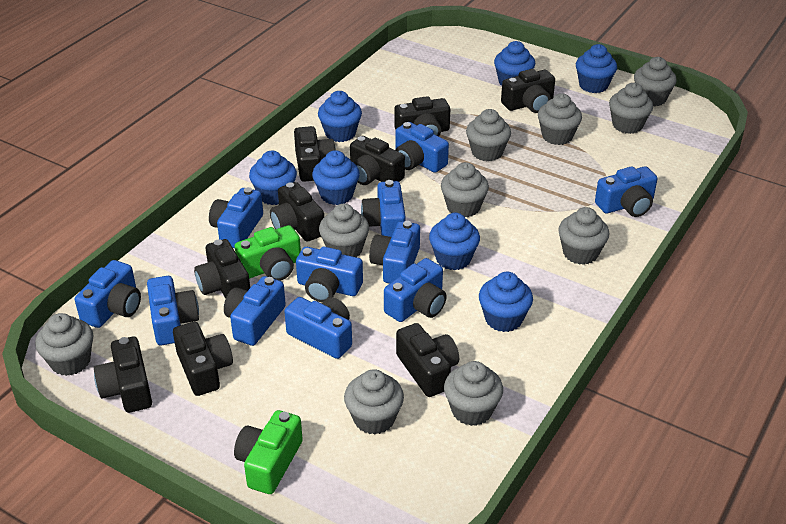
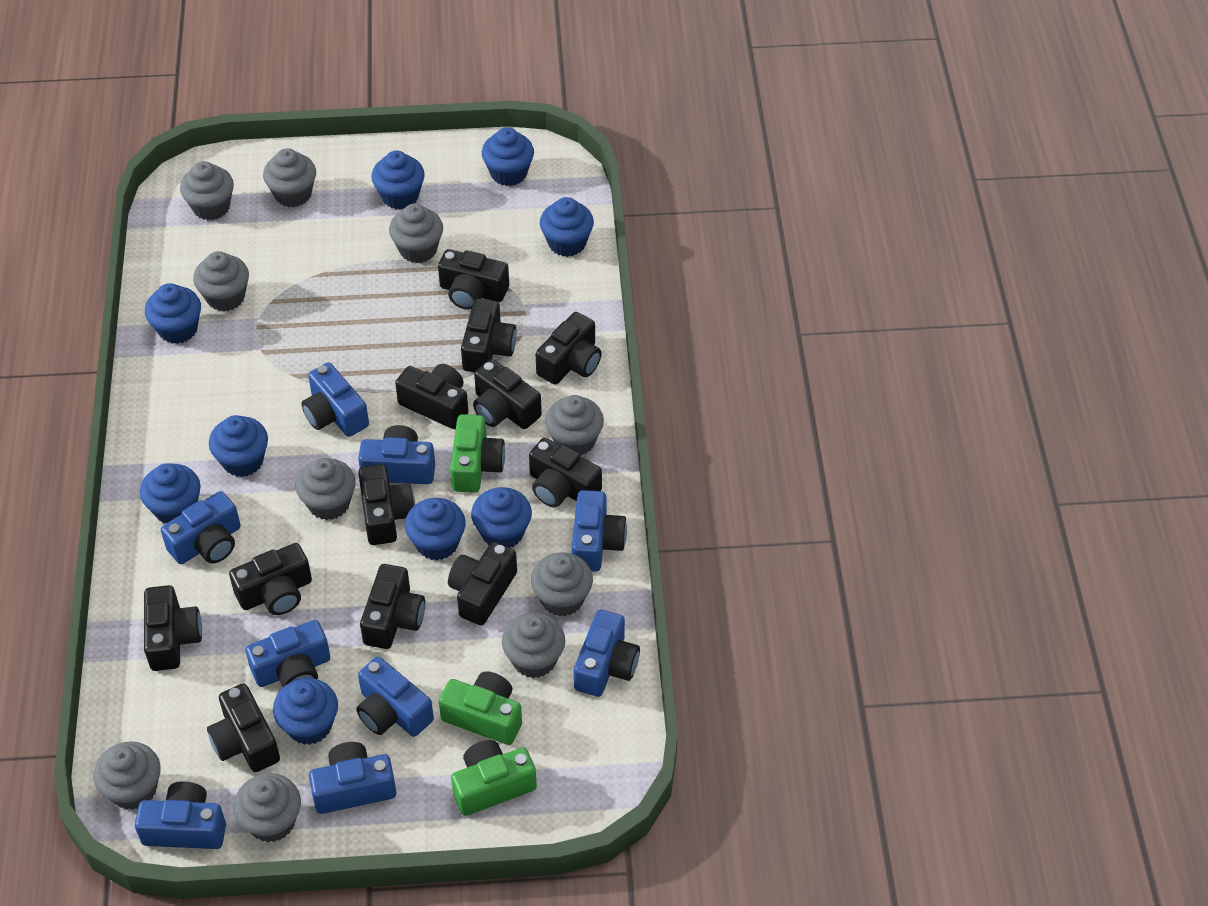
black camera: [94,336,152,413] [173,322,233,396] [194,239,250,299] [270,182,324,242] [294,126,336,182] [350,136,405,185] [395,96,450,136] [396,323,459,397] [501,69,555,113] = 9 -> [144,585,202,671] [207,684,280,772] [229,543,312,615] [358,464,415,545] [360,564,425,649] [395,364,468,429] [438,249,509,310] [448,542,517,625] [461,299,516,372] [473,359,542,429] [529,438,602,508] [535,312,602,385] = 12
blue camera: [75,260,141,328] [147,276,199,345] [209,187,263,248] [224,276,286,346] [284,297,352,359] [296,247,363,302] [361,180,406,237] [369,221,420,284] [384,258,447,322] [395,122,449,173] [595,166,658,217] = 11 -> [135,781,226,849] [161,491,240,564] [245,620,330,687] [301,362,369,437] [309,742,396,814] [356,657,434,737] [358,425,435,484] [572,490,627,572] [574,610,640,697] = 9
blue cupcake: [249,151,297,205] [312,150,360,205] [318,91,362,142] [429,213,480,270] [479,272,533,332] [494,41,535,85] [576,44,617,93] = 7 -> [140,463,201,524] [145,283,201,344] [209,415,268,477] [273,678,338,745] [371,151,425,210] [405,498,466,560] [471,487,532,548] [482,127,534,186] [540,197,594,257] = 9
green camera: [234,410,303,494] [235,225,301,281] = 2 -> [439,671,522,745] [450,414,505,493] [451,740,537,816] = 3

